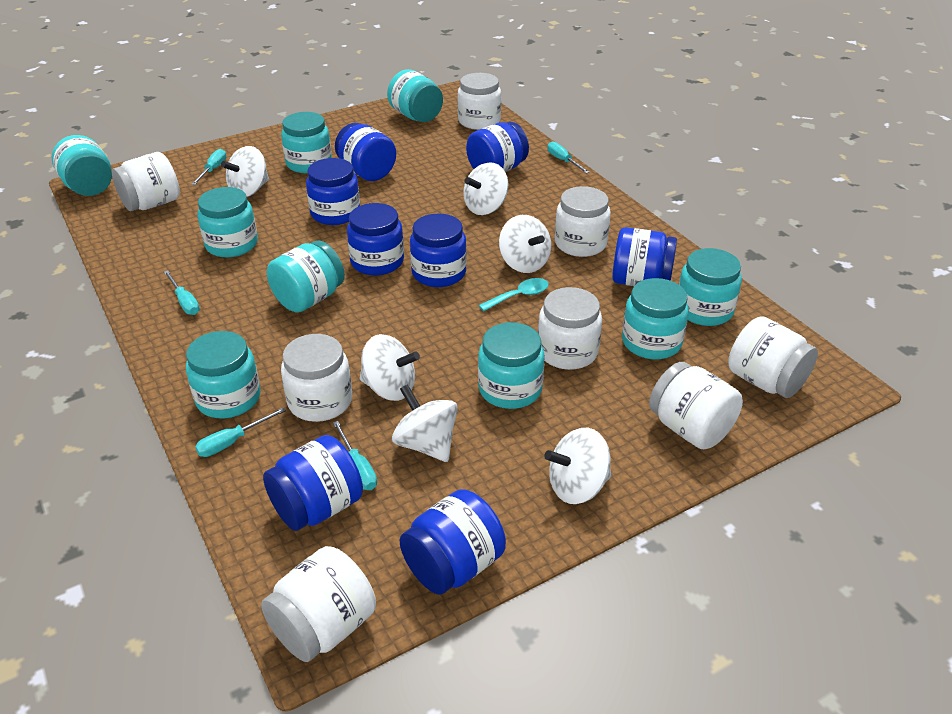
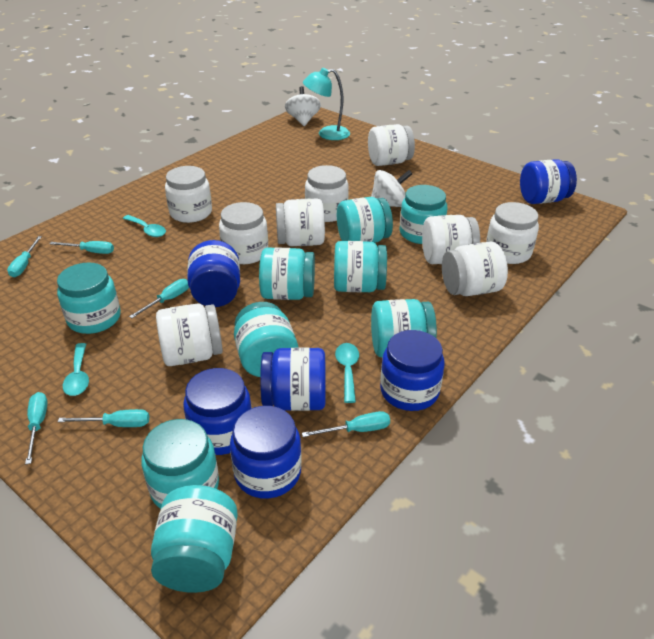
blue jar: [263,435,363,531] [306,158,360,225] [335,123,396,181] [347,203,404,275] [400,489,506,595] [410,213,467,287] [466,122,529,172] [612,227,677,286] = 8 -> [183,368,252,455] [187,240,240,307] [230,406,302,499] [260,348,326,411] [380,330,444,411] [520,159,577,204] = 6
turquoise lamp: none = 0 -> [303,68,350,140] = 1
turquoise screwdriver: [164,270,200,315] [191,149,226,185] [195,408,286,457] [333,421,377,490] [547,141,590,173] = 5 -> [7,236,42,277] [25,392,48,464] [49,241,114,254] [58,409,149,427] [129,279,189,318] [302,411,390,437] = 6
turquoise spoon: [479,278,549,311] = 1 -> [63,343,89,396] [123,215,166,237] [335,343,359,403] = 3
white jar: [112,152,180,211] [261,546,376,662] [281,334,352,422] [457,73,501,130] [538,287,602,370] [555,186,611,257] [649,362,743,449] [728,316,818,398] = 8 -> [156,304,223,366] [165,166,212,223] [219,202,268,264] [276,198,325,246] [305,165,349,222] [368,124,415,166] [422,215,480,264] [442,242,508,296] [486,202,539,264] = 9
white spinning top: [221,146,269,197] [360,334,420,401] [392,384,458,462] [463,162,508,215] [499,215,551,273] [544,428,612,504] = 6 -> [285,86,321,126] [371,170,412,207] = 2

